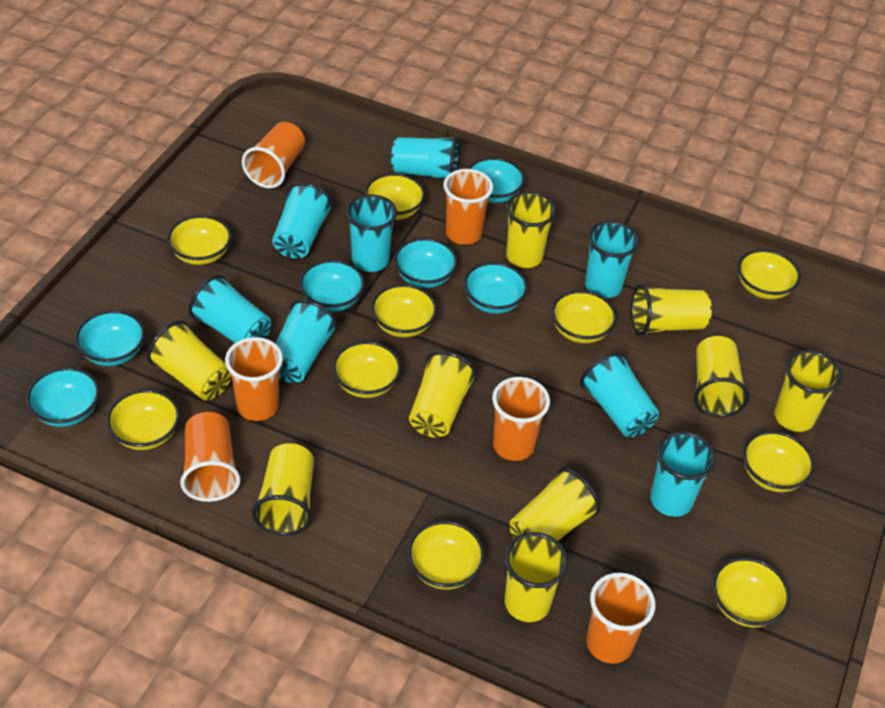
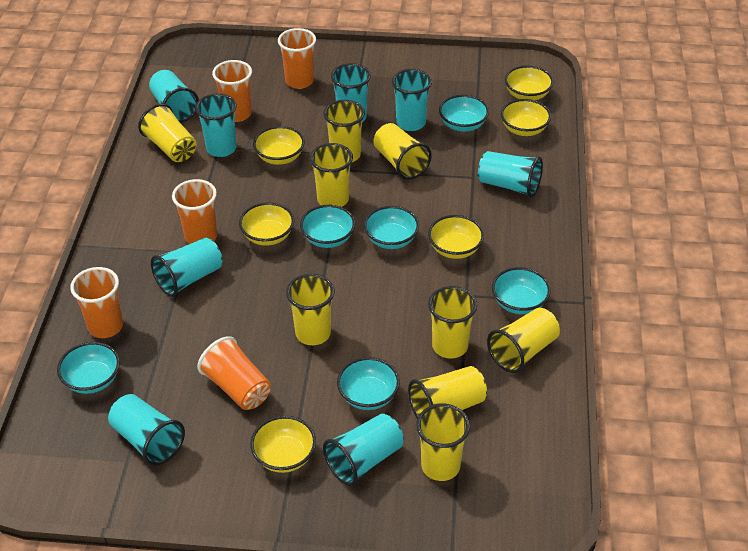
orange cup: [180,412,241,502] [225,337,283,421] [242,122,305,188] [444,169,493,245] [492,377,550,461] [586,573,655,664] = 6 -> [70,267,123,338] [172,179,217,244] [197,336,271,410] [212,60,252,122] [278,28,316,89] = 5
yellow bowl: [106,389,180,450] [167,215,232,265] [332,341,401,398] [364,173,425,220] [371,284,437,337] [407,521,485,589] [551,290,617,343] [712,557,790,627] [738,249,801,299] [743,431,815,492] = 10 -> [239,202,294,246] [250,416,316,473] [253,126,304,165] [428,215,484,259] [501,99,551,136] [505,65,554,100] = 6

